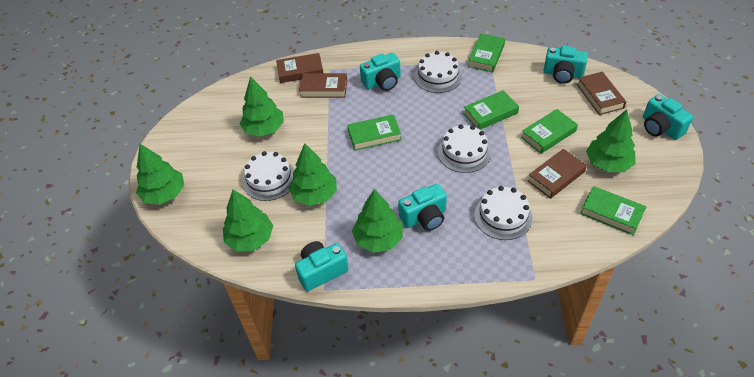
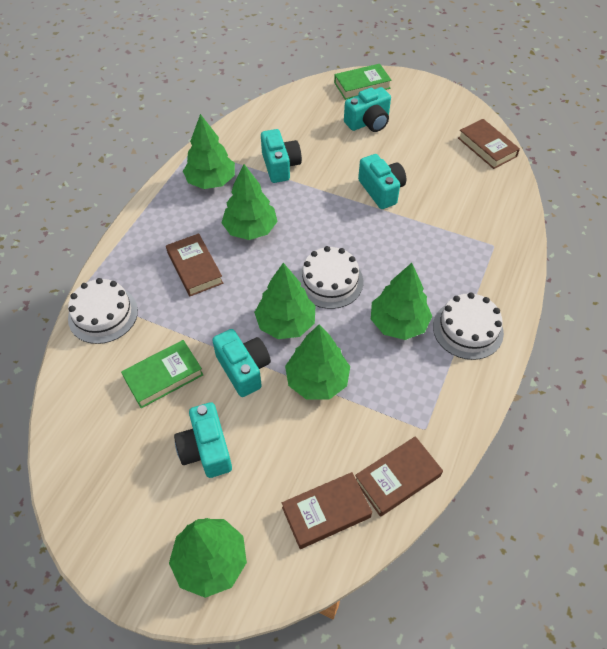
green book: [347,114,401,151] [463,90,519,130] [468,34,505,72] [521,109,578,154] [580,186,646,236] = 5 -> [121,340,203,408] [334,64,392,100] = 2
white cake: [243,151,294,201] [414,51,462,93] [438,124,491,173] [474,186,533,240] = 4 -> [68,278,138,344] [297,246,363,309] [433,293,504,360] = 3

